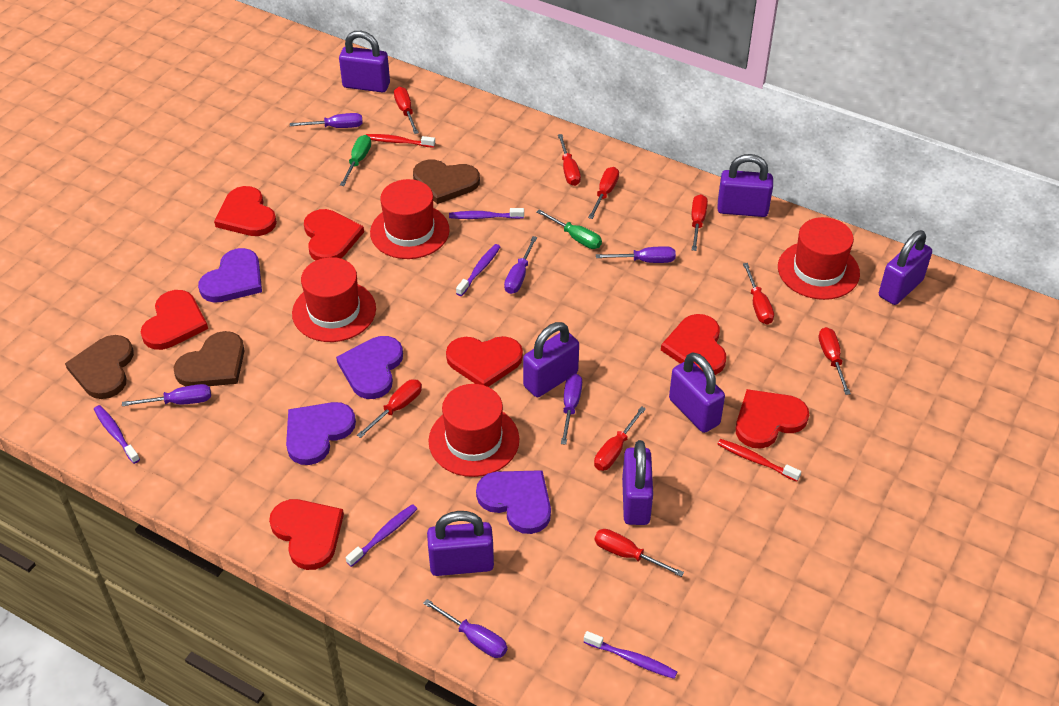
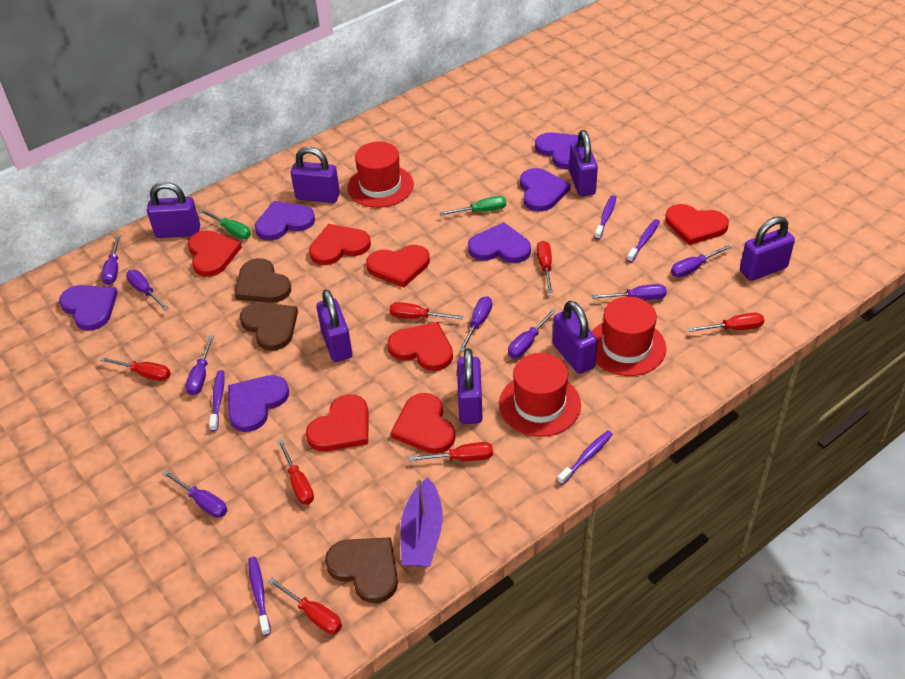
purple boat: none = 0 -> [400,477,443,567] = 1
purple heart: [198,248,262,303] [286,402,356,465] [336,336,403,399] [476,470,551,534] = 4 -> [59,285,118,331] [228,375,289,432] [255,201,315,241] [468,222,531,263] [520,168,571,212] [535,132,578,170] = 6
purple screwdriver: [122,384,211,406] [290,113,363,128] [423,599,507,658] [504,236,537,294] [561,373,582,445] [596,246,676,263] = 6 -> [101,235,121,285] [126,270,169,310] [163,470,227,518] [185,335,214,396] [459,296,492,352] [508,309,557,358] [592,284,667,300] [671,245,731,277] = 8
red hat: [292,257,376,342] [370,179,450,259] [429,384,519,477] [778,217,860,300] = 4 -> [347,142,414,208] [499,353,581,437] [592,296,666,376] = 3
red screwdriver: [357,379,422,438] [394,87,419,134] [558,134,581,186] [588,167,619,219] [594,406,646,471] [595,529,684,577] [692,194,708,251] [743,263,774,325] [819,327,851,395] = 9 -> [100,357,171,381] [268,578,342,634] [277,440,314,505] [390,302,463,319] [409,442,493,461] [537,241,553,293] [688,313,764,332] = 7
red toothbrush: [366,134,435,148] [717,439,801,482] = 2 -> none = 0

